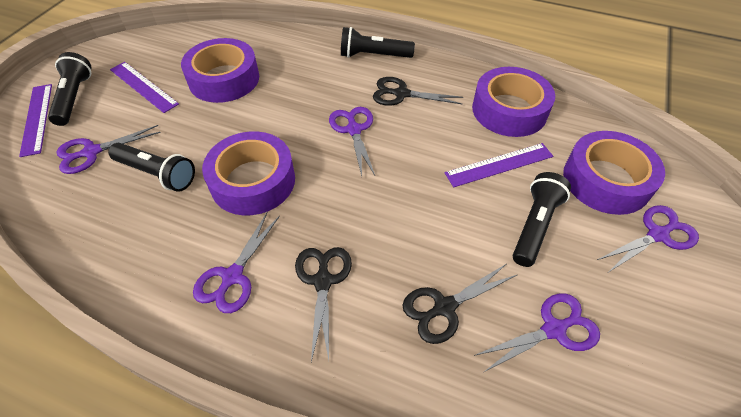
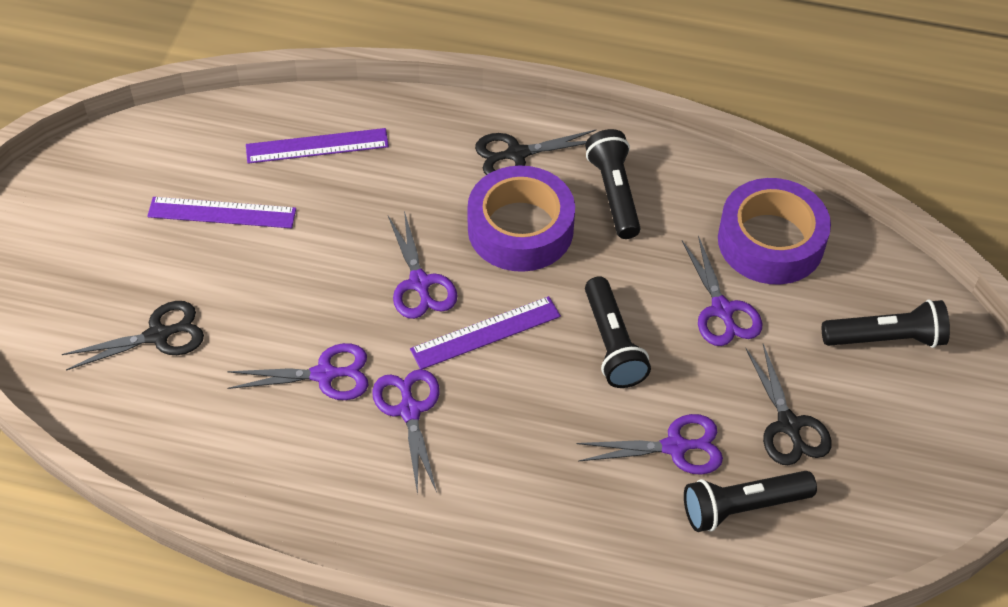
purple tape: [181,38,259,103] [202,131,295,215] [472,67,555,137] [563,131,665,215] = 4 -> [467,166,575,272] [718,178,831,284] = 2

